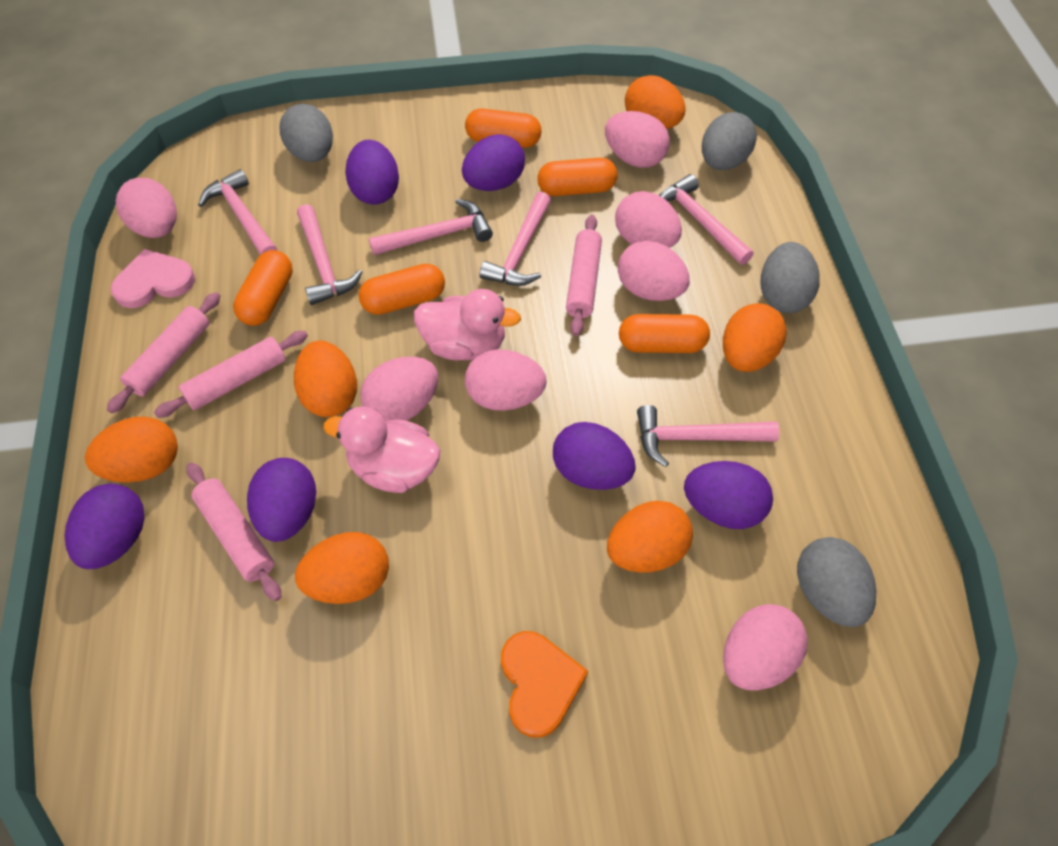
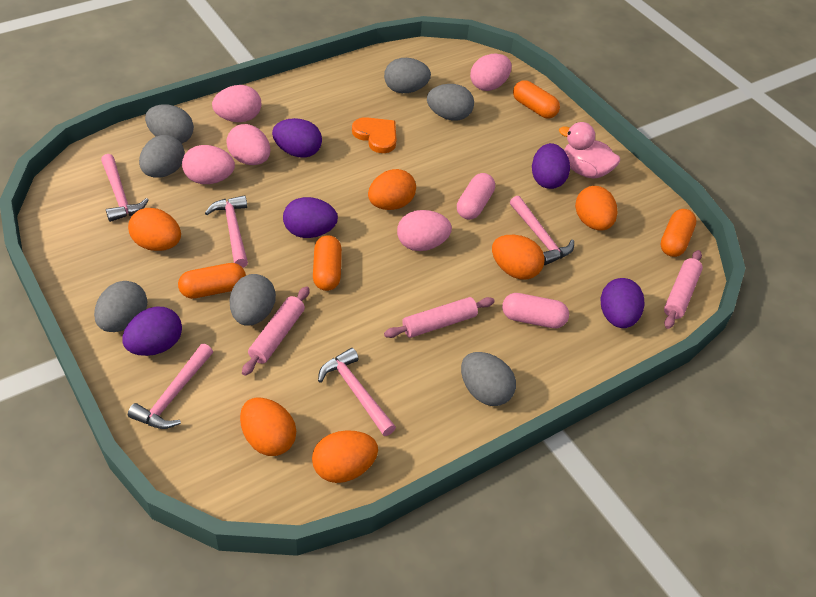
grey egg: [280,104,333,162] [702,112,757,170] [761,242,820,313] [797,537,876,627] = 4 -> [94,281,147,332] [139,135,185,178] [145,104,194,144] [230,274,276,326] [384,58,431,93] [427,84,474,121] [461,352,516,406] = 7
orange capsule: [233,250,293,326] [359,264,445,315] [465,108,541,148] [537,158,617,196] [619,314,710,353] = 5 -> [178,263,246,299] [313,235,342,291] [513,80,560,118] [660,209,697,257] = 4
pink capsule: none = 0 -> [457,173,495,220] [502,293,569,328] = 2
pink duck: [323,406,440,493] [414,289,521,360] = 2 -> [559,122,620,179] = 1
pink egg: [116,178,177,238] [360,357,438,421] [465,349,547,411] [605,111,670,168] [615,191,682,248] [618,241,690,301] [723,604,808,691] = 7 -> [182,145,235,184] [212,85,261,122] [226,124,271,165] [397,210,452,251] [470,54,512,91] = 5
pink hammer: [198,169,278,255] [297,204,363,305] [369,199,493,255] [479,192,551,286] [637,405,779,467] [659,174,754,265] = 6 -> [101,154,148,222] [128,344,213,429] [205,195,248,268] [318,348,396,436] [510,196,574,265] = 5
pink heart: [111,249,195,308] = 1 -> none = 0
pink rolling pin: [107,292,220,414] [154,331,308,418] [187,463,281,601] [566,215,602,336] = 4 -> [242,286,310,376] [384,297,495,338] [664,250,703,329] = 3
purple egg: [65,483,145,569] [247,458,316,542] [345,140,399,205] [462,134,525,191] [553,422,636,490] [684,461,773,529] = 6 -> [122,307,182,356] [272,118,322,158] [283,197,338,238] [532,143,570,189] [600,278,645,328] = 5

